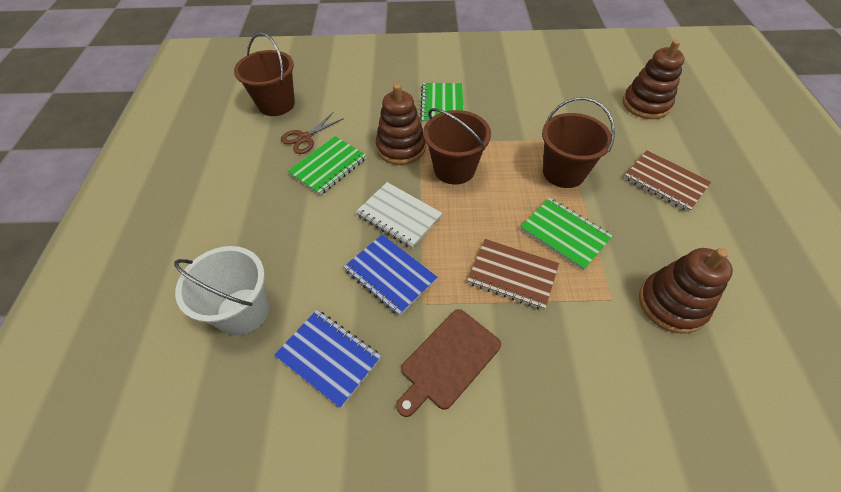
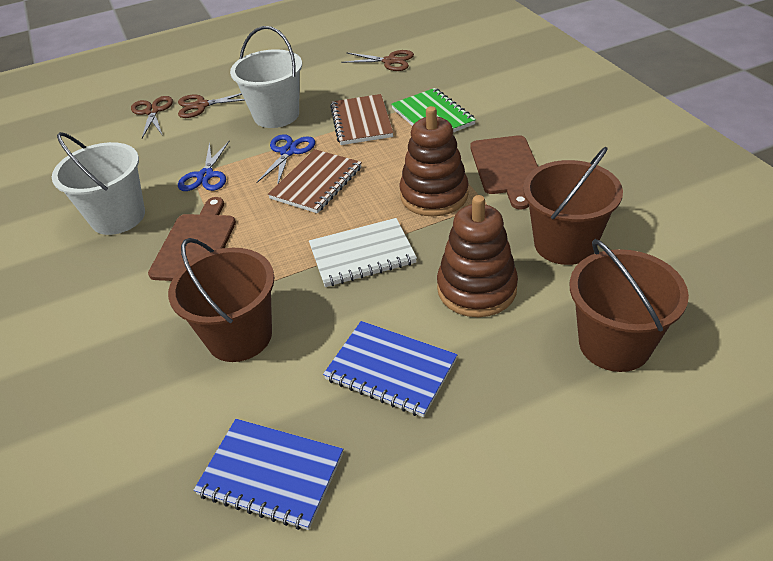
blue scissors: none = 0 -> [178,141,229,191] [256,134,315,184] = 2
brown cutting board: [396,309,501,417] = 1 -> [148,197,236,281] [470,135,538,209] = 2
brown scissors: [281,113,344,154] = 1 -> [131,96,173,138] [178,93,245,118] [341,50,414,71] = 3
brown stacking toy: [376,84,426,165] [623,40,685,119] [639,248,733,334] = 3 -> [400,106,469,217] [437,195,518,317] = 2
green notebook: [288,136,366,195] [420,83,463,123] [520,198,612,271] = 3 -> [391,88,476,133] = 1
white bucket: [174,246,269,335] = 1 -> [52,132,145,235] [230,26,302,128] = 2

